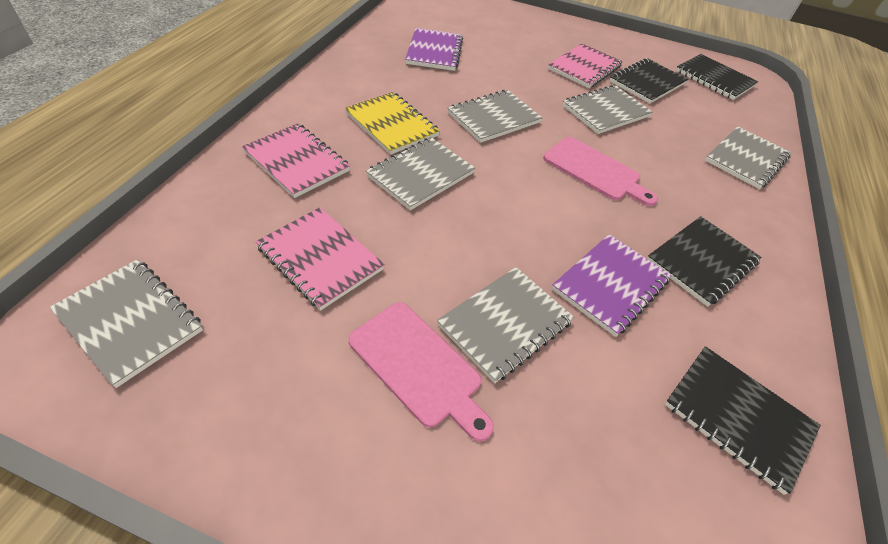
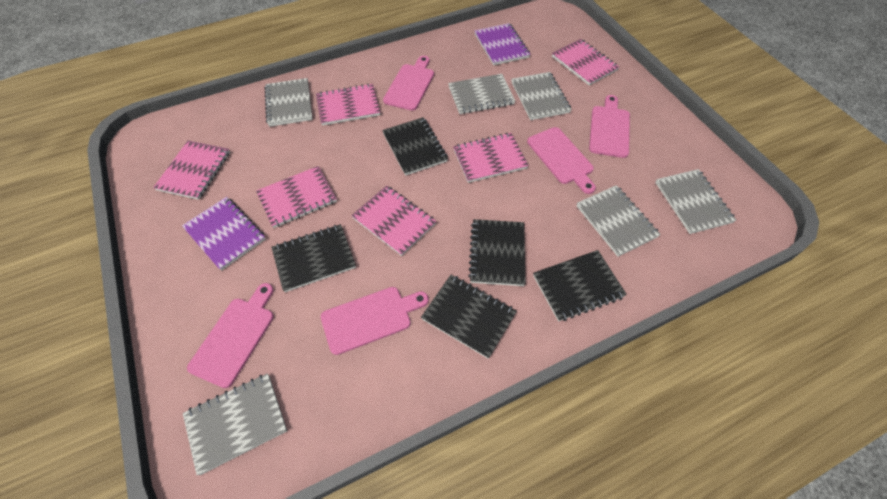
black notebook: [609,58,688,104] [647,216,762,307] [665,346,821,495] [676,54,758,100] = 4 -> [271,224,356,292] [382,117,448,176] [421,275,517,359] [468,219,525,286] [533,250,627,321] = 5
pink cutting board: [348,302,494,442] [543,137,658,206] = 2 -> [187,283,274,388] [321,287,429,355] [383,56,434,111] [527,127,596,194] [589,95,630,158] = 5
pink notebook: [242,123,350,198] [256,207,385,310] [548,43,623,88] = 3 -> [153,140,230,200] [256,166,337,228] [316,84,380,126] [351,186,436,256] [453,133,529,183] [552,39,619,86] = 6
yellow notebook: [345,92,440,155] = 1 -> none = 0

